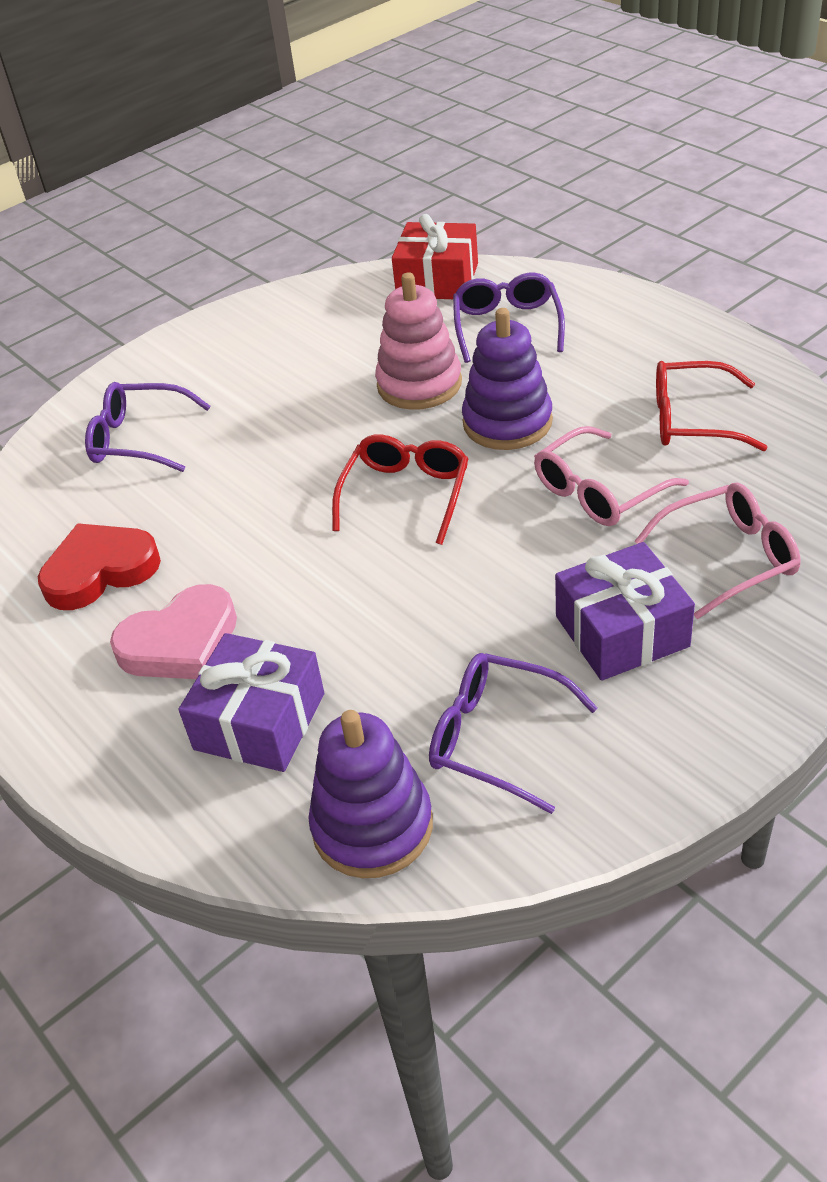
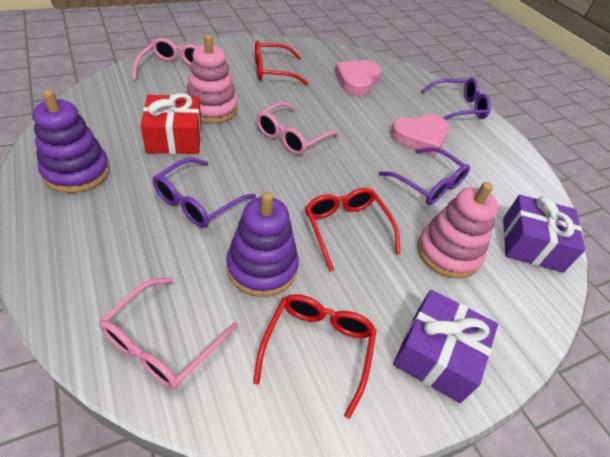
pink glasses: [534,426,689,526] [634,483,801,619] = 2 -> [99,277,238,389] [132,38,198,92] [256,102,338,155] = 3
pink heart: [110,584,237,679] = 1 -> [334,60,382,96] [390,114,450,156] = 2
pink stacking toy: [375,272,462,410] = 1 -> [186,35,238,123] [417,182,499,279] = 2
red glasses: [332,434,469,545] [656,361,768,451] = 2 -> [253,294,377,419] [255,40,309,85] [305,188,400,271] = 3
red heart: [38,523,161,610] = 1 -> none = 0

